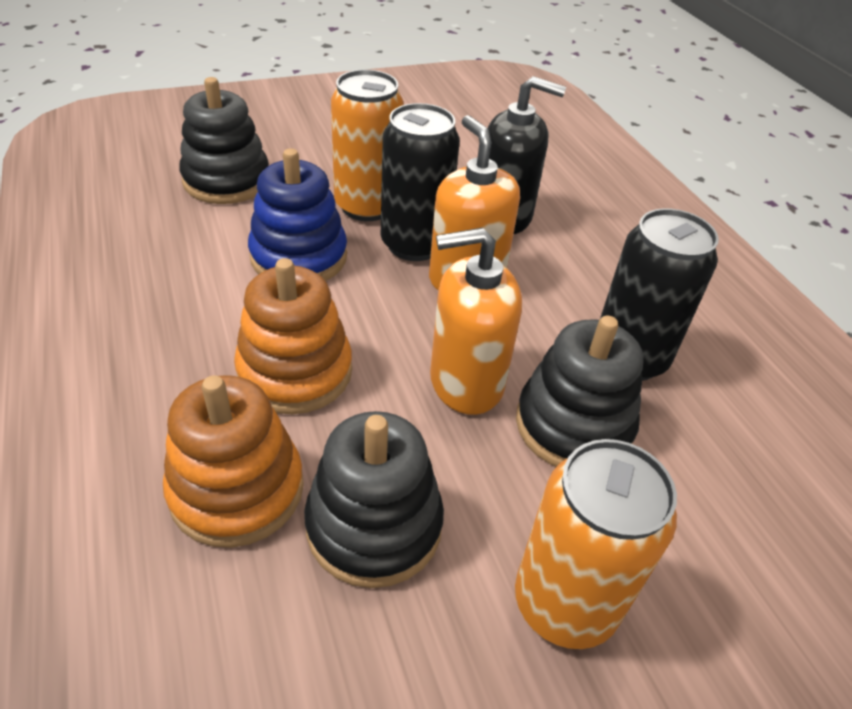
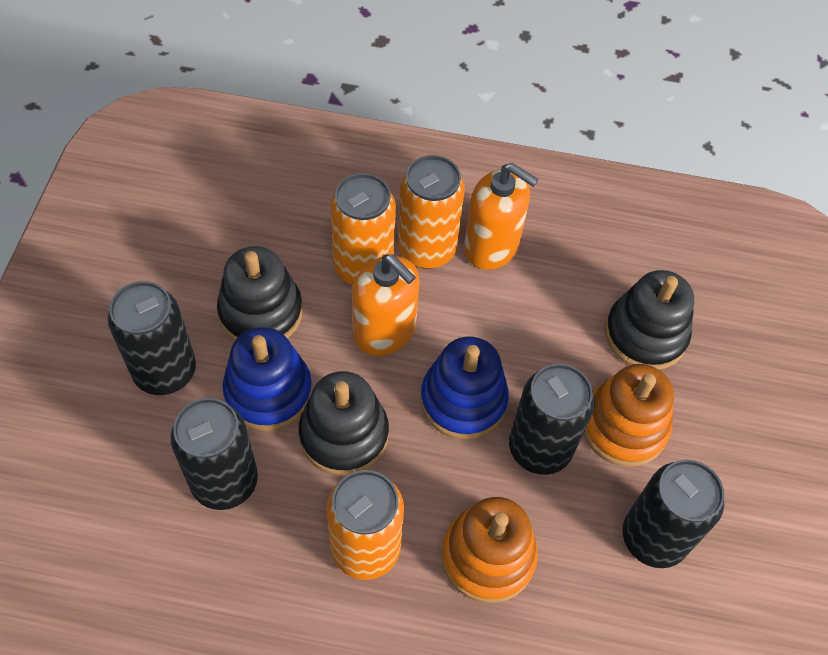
black can: [381,103,460,261] [600,208,719,381] = 2 -> [108,281,196,395] [171,398,258,510] [509,364,595,475] [623,460,724,568] = 4
black soap dispenser: [488,76,566,234] = 1 -> none = 0
blue stacking toy: [248,148,347,281] = 1 -> [222,327,312,431] [420,336,509,440] = 2
orange can: [331,70,404,221] [515,439,677,649] = 2 -> [326,470,404,580] [330,173,396,285] [398,155,465,269] = 3

